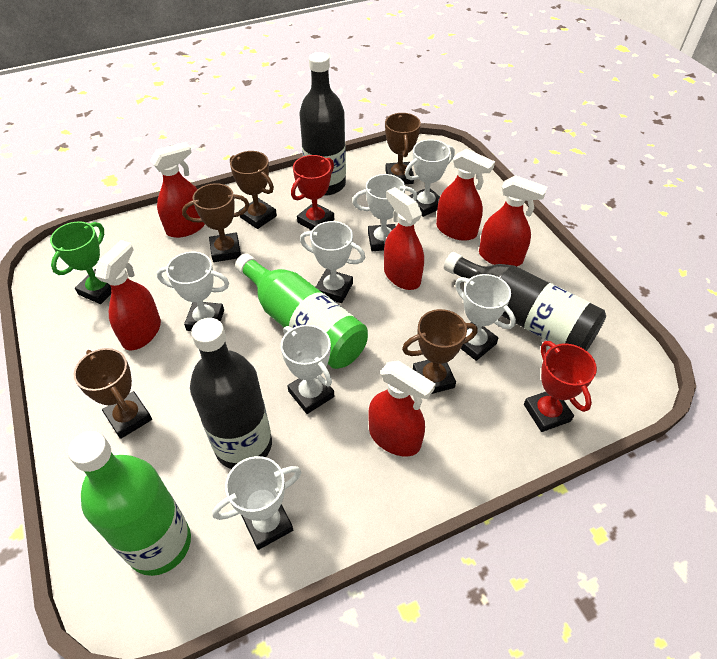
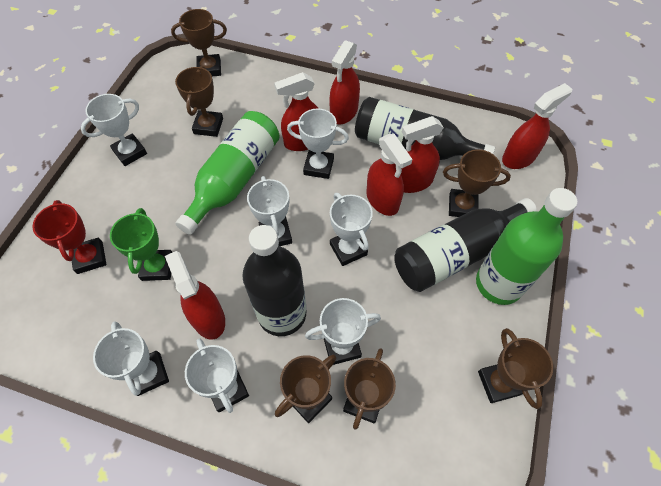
brown trophy: [74,348,152,439] [182,183,249,262] [230,151,277,229] [385,113,421,184] [402,309,477,394] = 5 -> [171,9,227,77] [175,66,223,137] [275,354,336,423] [343,348,396,430] [443,149,511,217] [478,328,553,409] = 6
red trophy: [291,155,334,230] [524,341,597,432] = 2 -> [33,200,106,274] = 1

